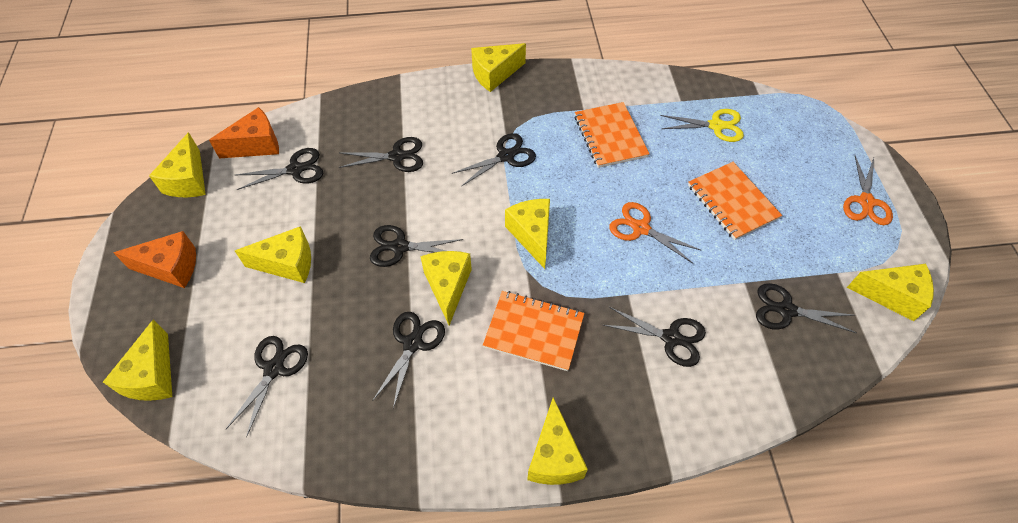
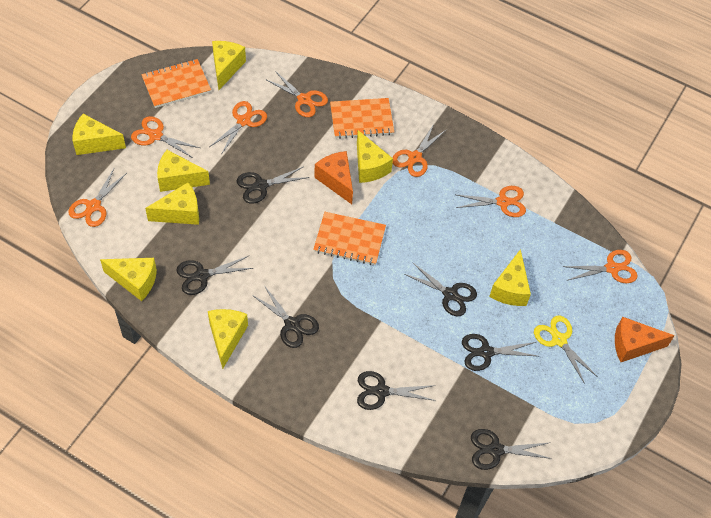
black scissors: [225,336,308,438] [236,148,323,190] [339,137,423,172] [370,225,463,267] [372,312,445,408] [452,133,536,187] [603,307,706,367] [756,283,857,333] = 8 -> [177,256,253,295] [236,167,309,204] [252,285,319,348] [357,371,436,410] [404,262,477,316] [462,334,537,371] [471,429,552,470] = 7
orange scissors: [609,202,702,263] [843,155,893,225] = 2 -> [68,169,127,227] [131,116,200,158] [209,101,267,154] [265,71,328,117] [393,124,446,177] [456,186,526,217] [563,250,638,283] = 7

